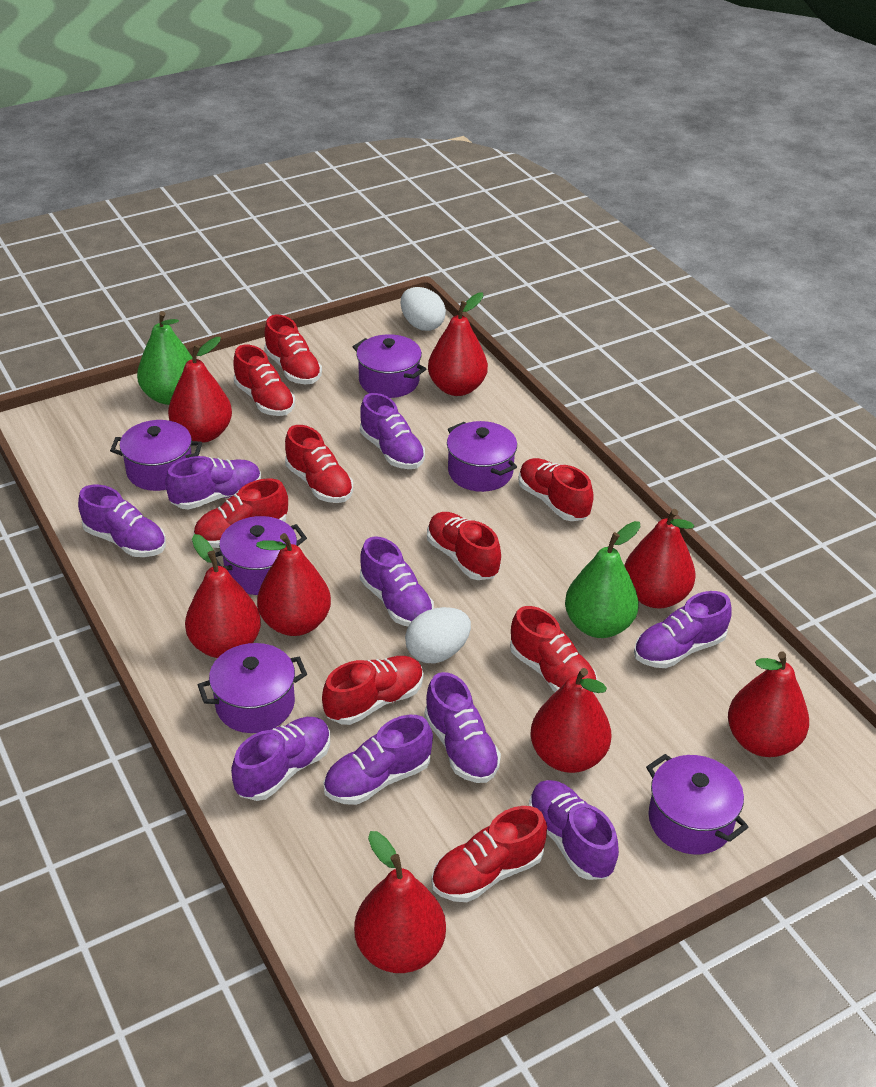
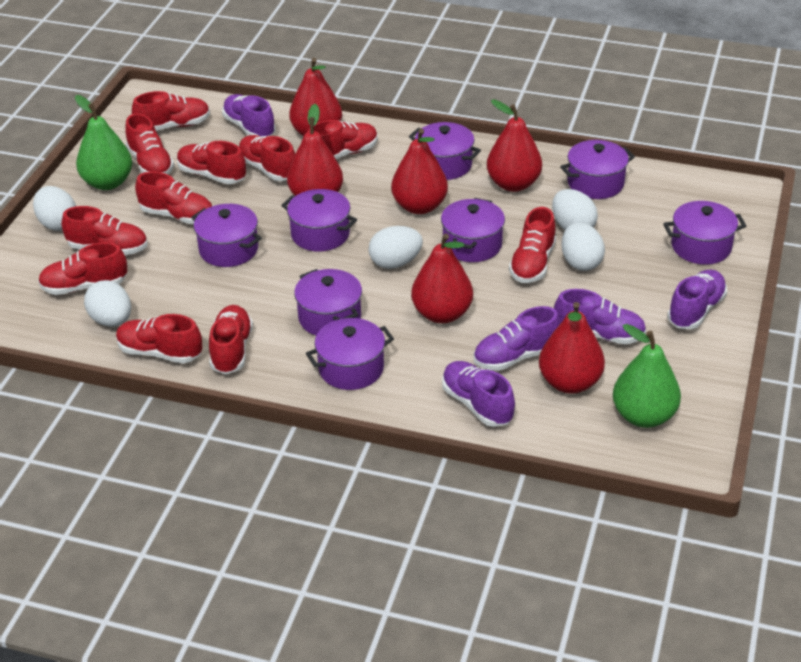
purple pot: [110,420,202,491] [198,643,307,733] [215,516,307,595] [353,334,426,398] [447,421,517,492] [646,754,749,855] = 6 -> [191,204,262,267] [281,189,357,252] [294,269,362,336] [306,318,394,390] [409,122,481,180] [441,198,505,262] [560,140,635,199] [663,201,746,265] = 8
purple shoe: [78,485,166,557] [165,456,261,510] [231,717,330,801] [324,715,433,805] [360,393,425,469] [360,536,434,626] [424,672,501,783] [529,780,619,880] [634,591,732,668] = 9 -> [222,94,276,136] [442,361,515,427] [474,306,561,371] [554,289,646,344] [667,270,727,329] = 5
red pear: [168,337,232,443] [185,534,261,658] [256,533,331,636] [354,831,446,973] [428,292,488,396] [531,668,611,773] [624,509,695,608] [728,651,809,757] = 8 -> [287,104,343,196] [289,58,342,136] [391,129,448,214] [411,234,473,323] [487,99,542,192] [539,302,605,394] = 6
red shoe: [194,478,288,548] [233,344,295,416] [264,314,322,384] [285,425,353,503] [322,656,424,725] [427,512,501,580] [431,806,547,902] [510,606,597,694] [518,458,594,521] = 9 -> [38,242,127,295] [62,206,147,255] [116,314,202,363] [125,113,174,174] [132,91,210,131] [135,172,212,224] [177,141,246,184] [209,305,253,374] [239,135,295,181] [308,120,378,159] [509,207,556,283] = 11
white egg: [400,287,446,331] [405,607,471,663] = 2 -> [33,186,76,231] [84,280,131,327] [369,226,423,269] [552,189,598,230] [561,222,605,271] = 5

